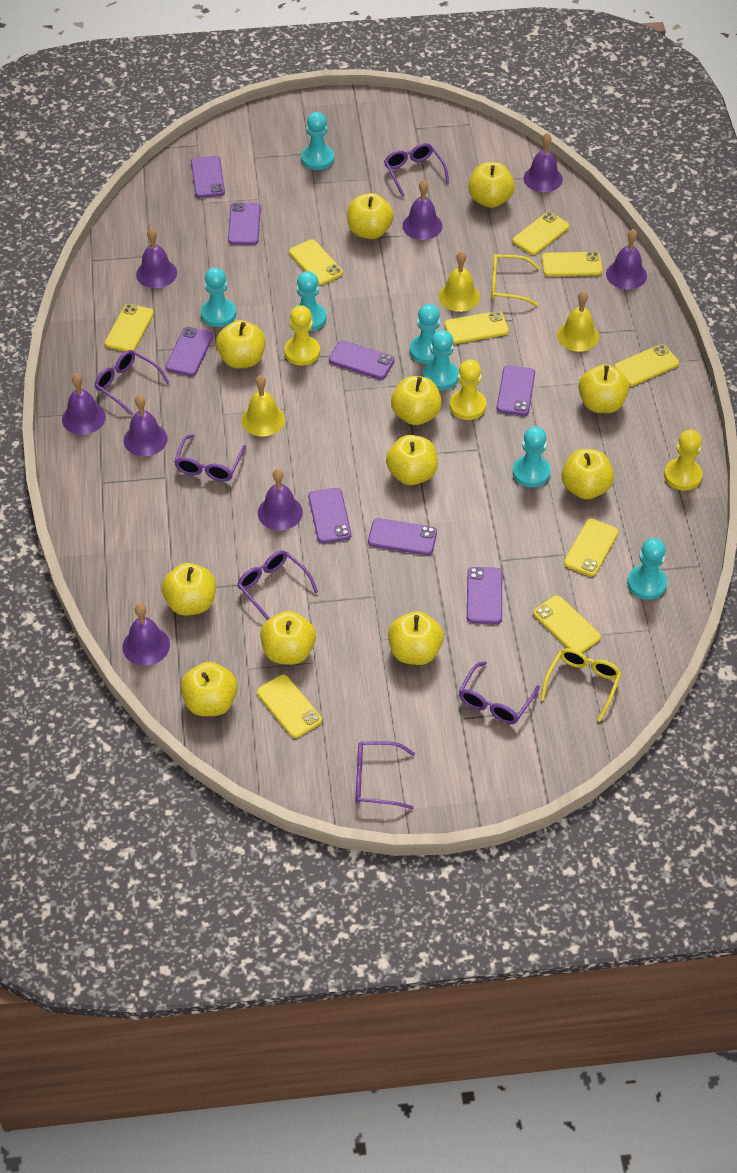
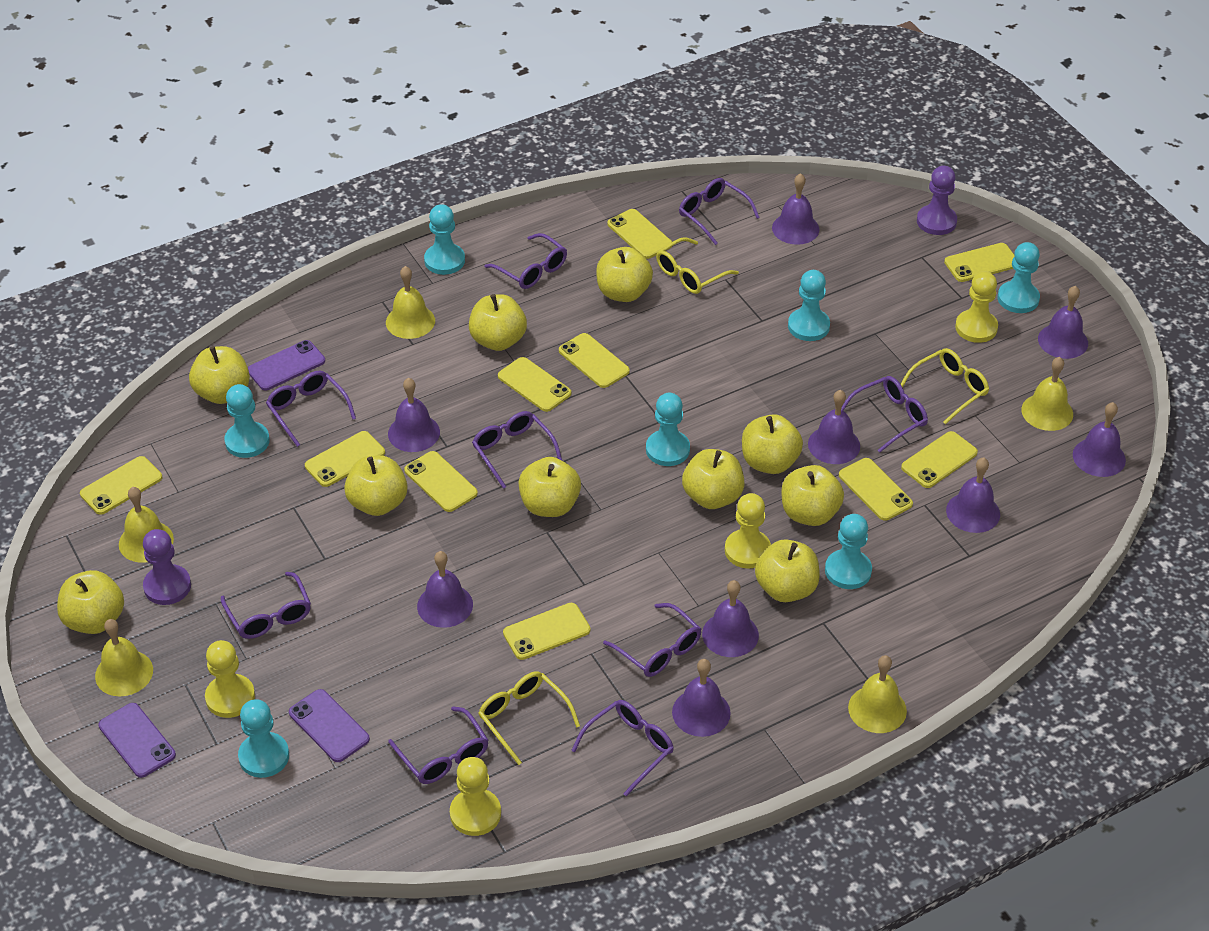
purple bell: [62,374,106,435] [122,604,170,666] [124,395,167,456] [136,228,177,288] [258,469,303,530] [402,180,442,240] [523,133,563,192] [606,229,647,290] = 8 -> [388,378,440,452] [417,551,473,628] [672,659,731,737] [702,580,759,657] [772,173,819,245] [808,390,860,464] [946,457,1000,533] [1038,286,1088,359] [1073,402,1126,477] = 9
purple glasses: [95,350,170,416] [174,434,246,482] [237,550,318,620] [356,741,415,809] [384,143,449,197] [459,661,540,724] = 6 -> [221,572,311,639] [266,371,356,447] [388,707,488,784] [472,411,562,489] [484,233,567,289] [571,700,674,796] [603,603,701,677] [679,178,760,245] [841,376,928,453] = 9
purple pawn: none = 0 -> [143,529,191,605] [917,166,957,235] = 2
purple phone: [166,327,213,376] [191,156,225,198] [228,203,261,245] [308,488,351,543] [329,340,395,379] [368,518,437,555] [467,567,502,624] [497,365,535,416] = 8 -> [98,703,176,778] [248,340,325,391] [289,689,370,762] = 3
yellow apple: [162,563,216,616] [181,662,237,716] [216,320,266,368] [260,611,316,665] [347,193,394,239] [386,435,438,485] [388,611,444,665] [391,376,442,425] [468,162,515,208] [561,449,614,499] [578,364,629,413] = 11 -> [57,570,124,634] [189,346,250,404] [344,455,408,516] [469,294,527,351] [518,457,581,517] [596,247,653,302] [682,449,744,509] [742,414,803,474] [755,539,820,602] [782,465,844,526] = 10
yellow bell: [242,375,285,436] [439,251,480,312] [557,291,599,352] = 3 -> [95,619,153,696] [119,487,174,563] [386,266,435,339] [848,655,907,733] [1021,357,1073,431] = 5
yellow glasses: [491,254,540,306] [541,648,621,721] = 2 -> [478,671,580,765] [656,237,739,294] [901,348,989,424] = 3
yellow pawn: [284,305,320,365] [450,359,486,420] [664,429,703,491] = 3 -> [205,640,255,718] [450,757,501,836] [725,493,771,569] [955,271,998,343] = 4
yellow phone: [105,304,154,352] [257,675,322,738] [289,239,343,285] [444,311,509,344] [513,212,570,255] [533,595,601,653] [542,252,603,276] [564,519,618,576] [614,344,679,386] = 9 -> [80,456,162,515] [305,431,385,487] [404,451,478,512] [498,357,571,412] [503,603,590,660] [559,333,630,388] [607,209,672,259] [839,458,913,521] [901,431,978,488] [944,243,1014,282] = 10

